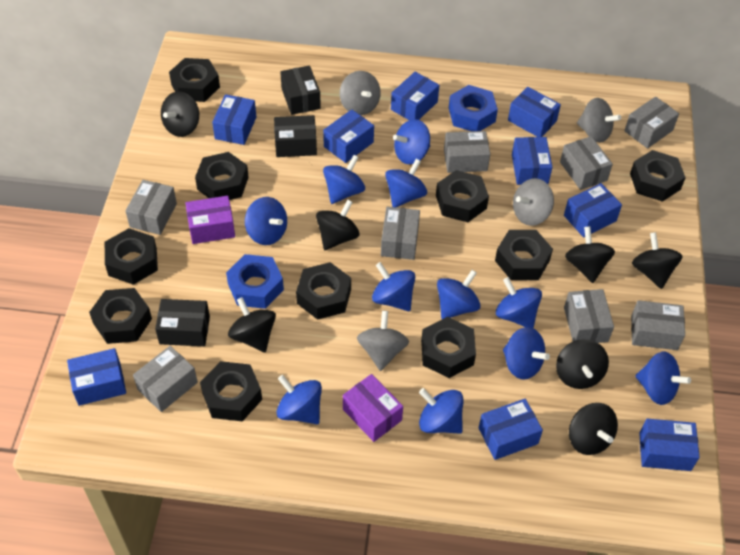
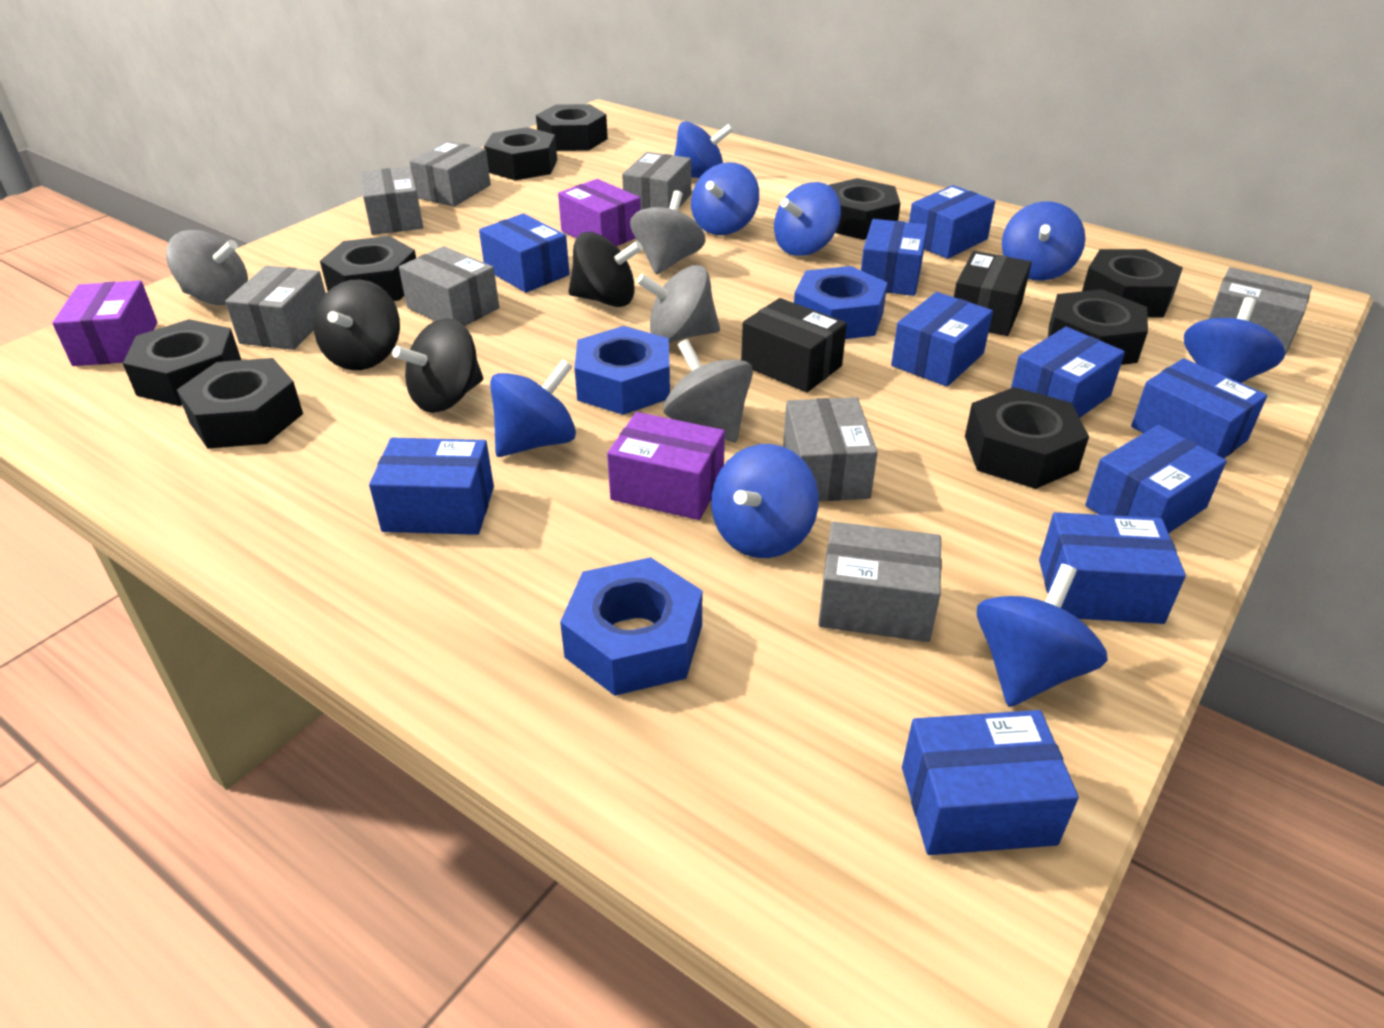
black box: [155,299,210,346] [274,115,317,157] [280,66,321,115] = 3 -> [741,298,847,392] [954,251,1032,336] = 2
black nut: [89,288,152,344] [105,228,158,285] [169,58,220,102] [195,152,249,200] [200,361,262,421] [296,262,351,320] [421,317,476,378] [436,170,489,222] [495,230,553,280] [630,150,686,202] = 10 -> [123,319,241,406] [177,358,303,449] [320,236,416,301] [484,127,557,181] [536,104,608,151] [828,178,901,240] [965,387,1089,489] [1048,289,1148,365] [1082,249,1183,317] = 9
black spinning top: [161,91,199,137] [228,297,276,353] [316,200,360,250] [556,339,609,389] [565,226,615,283] [569,403,618,455] [632,232,683,289] = 7 -> [314,280,400,370] [392,319,483,413] [569,232,643,307] = 3
blue box: [67,348,126,406] [212,94,256,145] [323,109,374,163] [391,72,439,120] [479,399,543,460] [508,87,561,137] [512,137,553,185] [564,183,622,237] [639,419,699,471] = 9 -> [369,438,494,535] [479,213,569,293] [861,219,928,296] [891,292,993,387] [902,710,1079,855] [909,185,995,259] [1011,327,1125,418] [1039,512,1186,624] [1085,425,1227,533] [1131,358,1267,458] = 10
blue nut: [226,254,284,309] [449,85,498,131] = 2 -> [560,557,702,696] [574,326,670,415] [794,266,887,339] = 3
blue spinning top: [245,197,287,245] [277,375,322,424] [323,155,365,204] [372,262,415,311] [385,159,427,207] [393,119,430,164] [419,388,464,434] [437,270,481,319] [496,277,542,328] [503,327,550,380] [635,352,691,405] = 11 -> [490,359,576,457] [674,121,733,178] [691,162,759,235] [711,444,819,558] [774,182,841,256] [977,564,1108,707] [1002,201,1086,281] [1184,297,1285,383] = 8
purple box: [185,196,235,244] [343,374,403,442] = 2 -> [52,280,158,366] [558,179,641,246] [607,412,725,520] = 3

